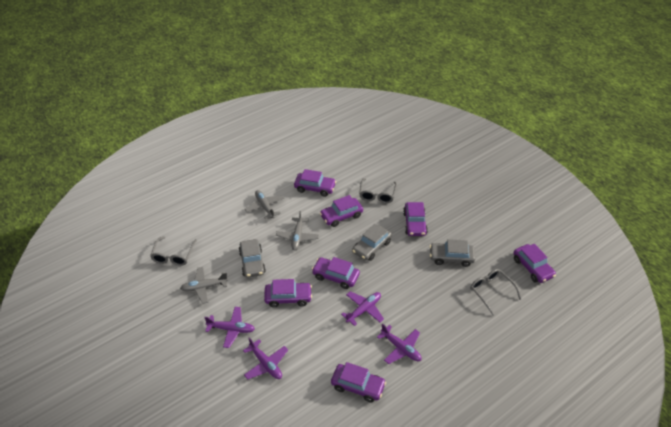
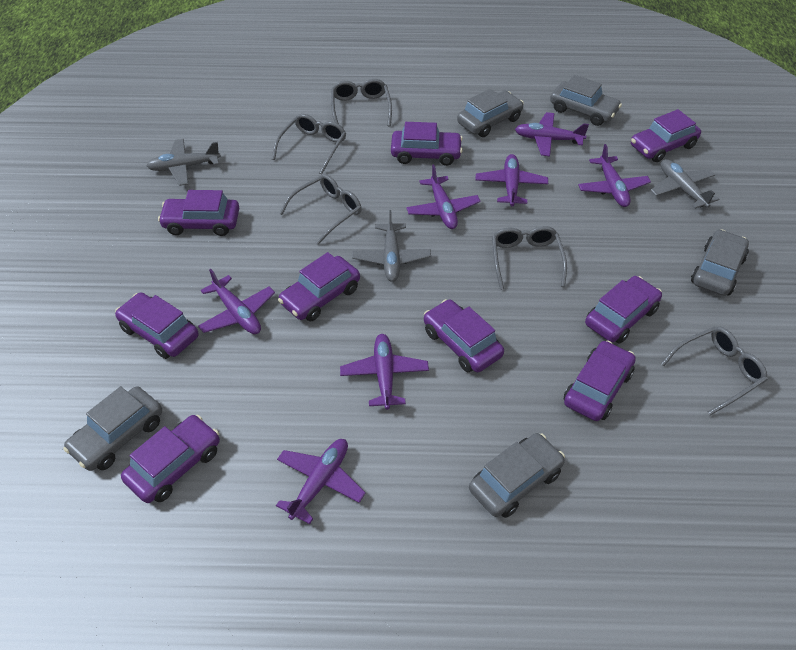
grey car: [238,239,266,278] [352,224,392,261] [430,239,475,267] = 3 -> [63,386,162,471] [457,89,524,137] [469,433,565,518] [550,75,622,126] [691,229,749,296] = 5
grey glasses: [150,236,197,266] [359,178,397,203] [470,269,521,316] = 3 -> [272,114,346,174] [279,174,362,245] [331,79,392,126] [492,226,567,290] [661,326,768,415] = 5
purple car: [264,279,312,308] [294,169,336,197] [312,257,360,289] [320,195,363,227] [331,362,386,403] [403,202,428,236] [513,244,556,283] = 7 -> [115,292,199,359] [121,415,220,503] [158,190,239,236] [278,252,360,321] [391,122,463,166] [424,299,504,372] [564,340,636,421] [585,276,662,344] [631,109,701,162] = 9
purple plane: [204,307,255,348] [243,337,288,380] [341,291,384,326] [377,323,422,364] = 4 -> [198,269,275,334] [276,439,366,524] [340,334,429,410] [406,165,480,229] [476,154,548,206] [515,112,589,156] [578,144,651,207] = 7

